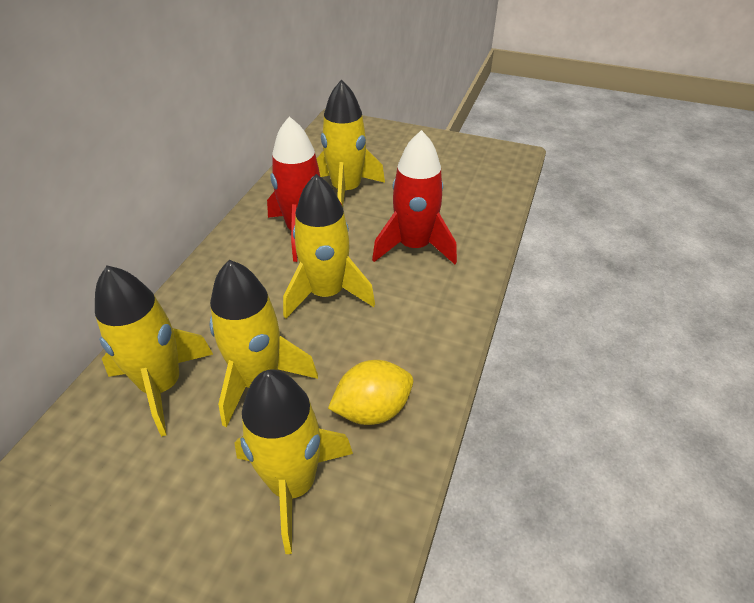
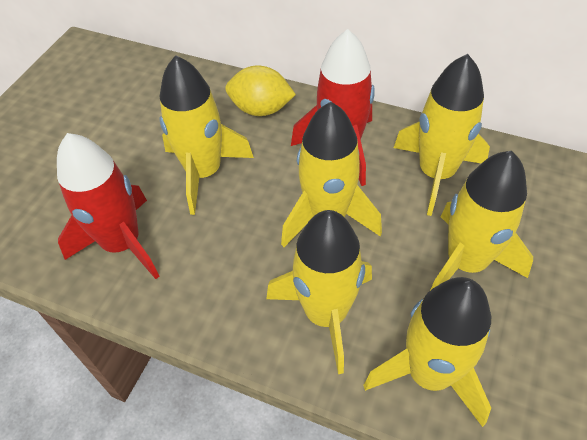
yellow rocket: [95,265,213,437] [209,260,318,428] [235,370,353,554] [283,174,375,319] [317,79,385,207] = 5 -> [159,55,254,215] [266,210,372,374] [281,102,382,247] [364,277,491,427] [394,54,490,216] [431,151,533,290] = 6

